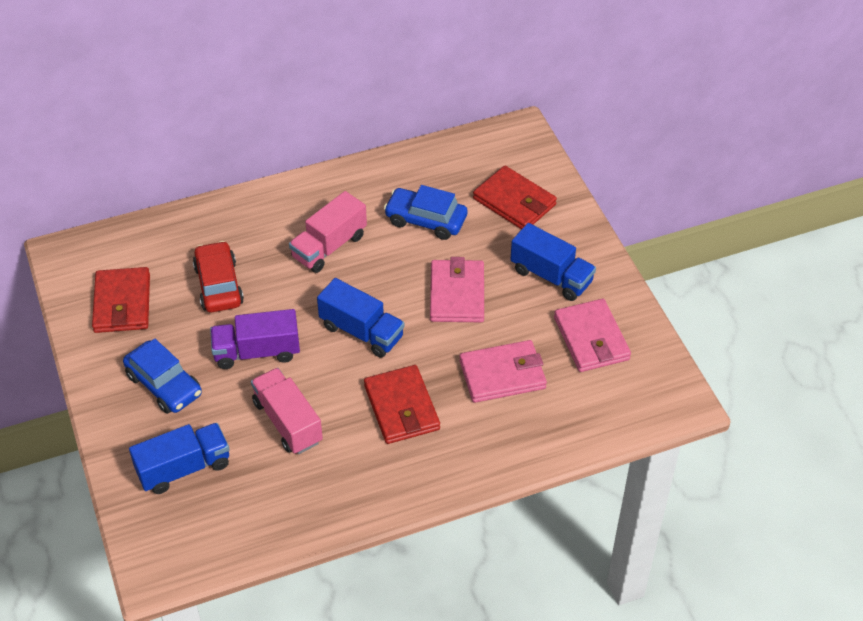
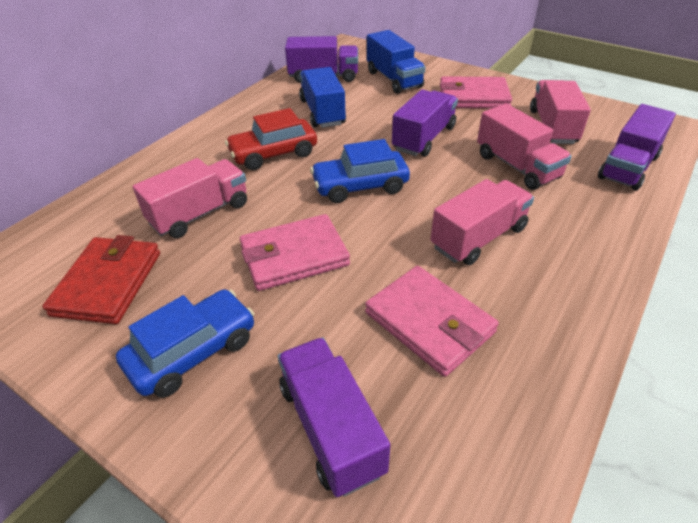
blue truck: [129,423,229,494] [317,278,405,358] [510,223,596,301] = 3 -> [299,67,346,128] [367,30,425,94] = 2
pink truck: [251,368,323,454] [289,191,367,273] = 2 -> [132,158,247,238] [430,179,534,265] [477,103,572,190] [530,80,591,144] = 4
purple truck: [210,309,300,369] = 1 -> [278,337,390,497] [285,36,358,83] [392,90,458,157] [598,104,676,191] = 4
red wallet: [92,267,150,333] [364,365,440,444] [473,166,557,230] = 3 -> [43,235,160,324] = 1

